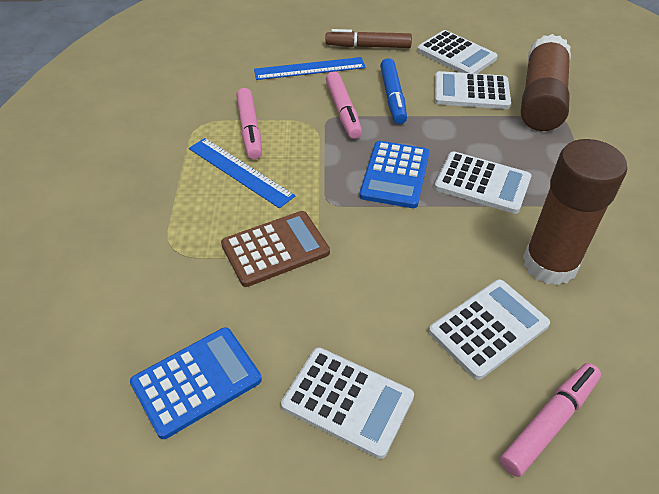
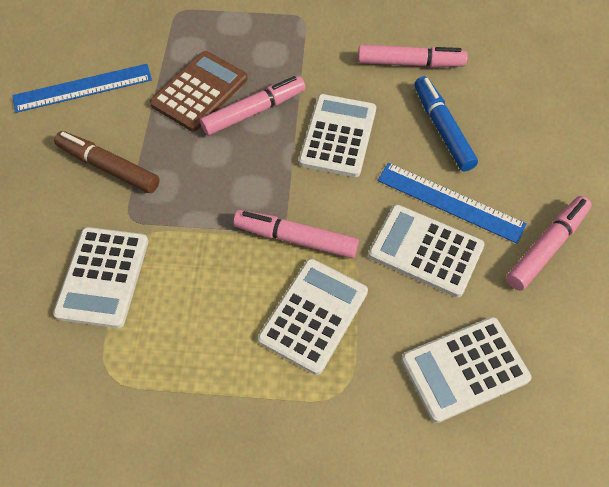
blue calculator: [130,327,262,439] [359,141,429,208] = 2 -> none = 0
brown glue stick: [521,34,571,131] [523,139,627,285] = 2 -> none = 0
pink marker: [236,88,262,160] [326,71,362,139] [500,363,601,477] = 3 -> [200,76,306,136] [233,210,359,258] [358,45,468,68] [506,196,592,290] = 4

